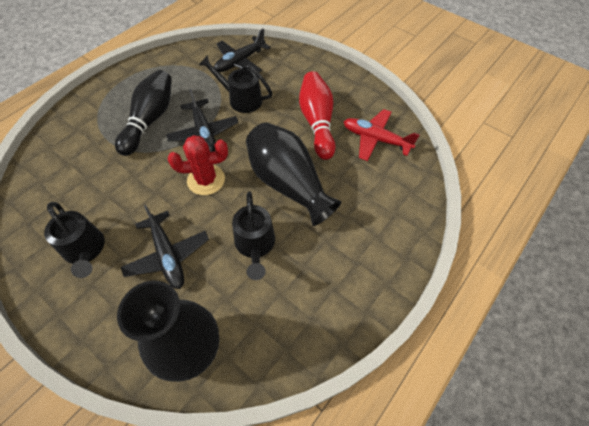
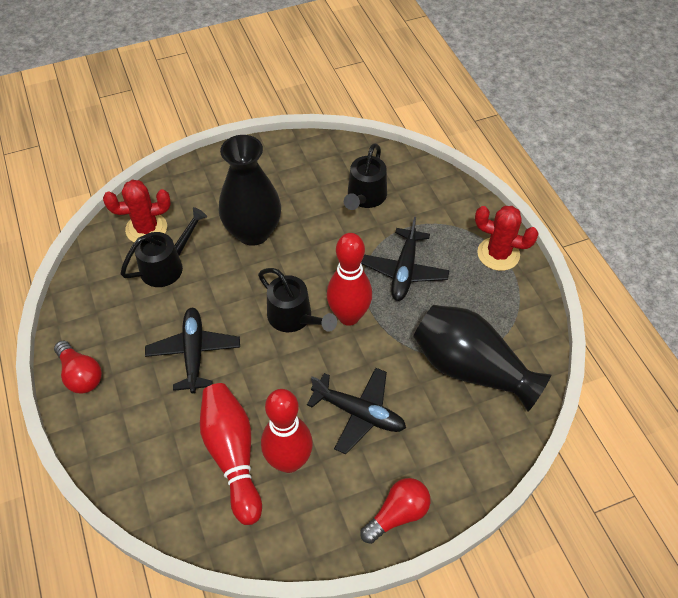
black bowling pin: [115,70,172,156] = 1 -> none = 0
red bowling pin: [299,71,336,160] = 1 -> [200,383,262,525] [261,389,313,473] [327,233,372,326] = 3
red cactus: [168,135,228,195] = 1 -> [103,180,171,242] [475,206,539,271] = 2
red light bulb: none = 0 -> [54,341,102,393] [360,478,430,544] = 2
red plane: [344,109,420,161] = 1 -> none = 0

